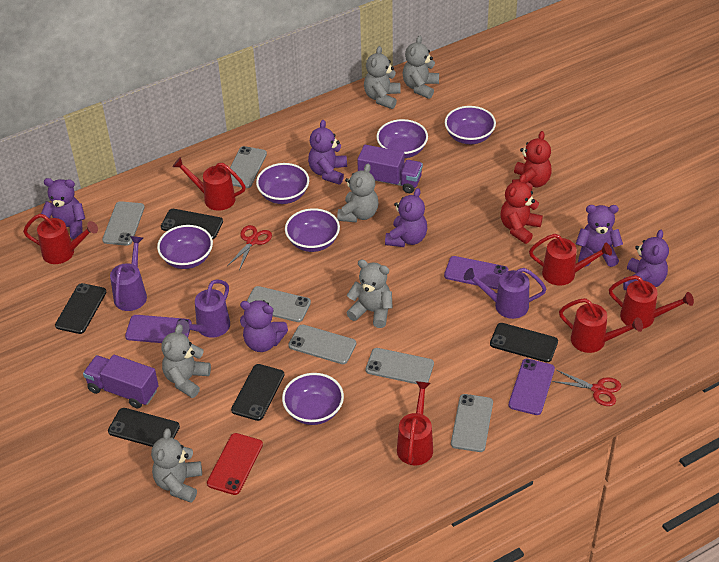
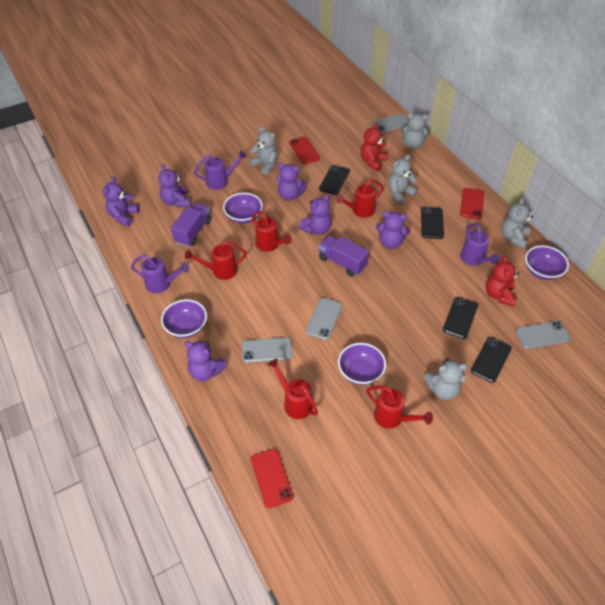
black phone: [55,283,106,334] [108,408,180,447] [161,209,223,239] [231,364,284,421] [490,323,558,362] = 5 -> [319,165,350,195] [421,207,444,239] [443,297,478,339] [471,337,512,383] = 4
grey phone: [102,201,145,246] [230,146,267,188] [247,286,311,322] [288,324,356,364] [366,348,434,384] [451,394,493,452] = 6 -> [242,337,292,363] [306,298,342,340] [371,113,408,133] [516,321,570,349] = 4
grey teddy bear: [151,428,202,503] [161,324,211,398] [337,164,379,222] [346,259,393,328] [364,46,400,109] [403,36,439,99] = 6 -> [249,126,278,175] [388,155,418,204] [400,113,430,149] [424,358,468,400] [501,198,533,249] = 5
purple bowl: [157,225,213,269] [256,163,309,204] [282,373,344,425] [285,208,340,252] [376,119,428,158] [445,106,496,144] = 6 -> [161,299,207,338] [223,193,263,224] [338,343,386,385] [525,245,569,280] = 4
purple phone: [125,315,192,343] [444,256,509,290] [509,359,555,415] = 3 -> none = 0
red phone: [207,433,263,495] = 1 -> [251,449,293,508] [289,137,320,164] [460,188,484,219] = 3
red scissors: [227,225,272,270] [552,370,621,406] = 2 -> none = 0
red watering can: [23,214,98,264] [173,157,246,211] [397,381,433,465] [529,234,612,286] [559,298,643,353] [609,275,694,329] = 6 -> [185,241,247,280] [252,211,292,252] [267,358,318,419] [336,179,384,218] [366,386,433,429] = 5

